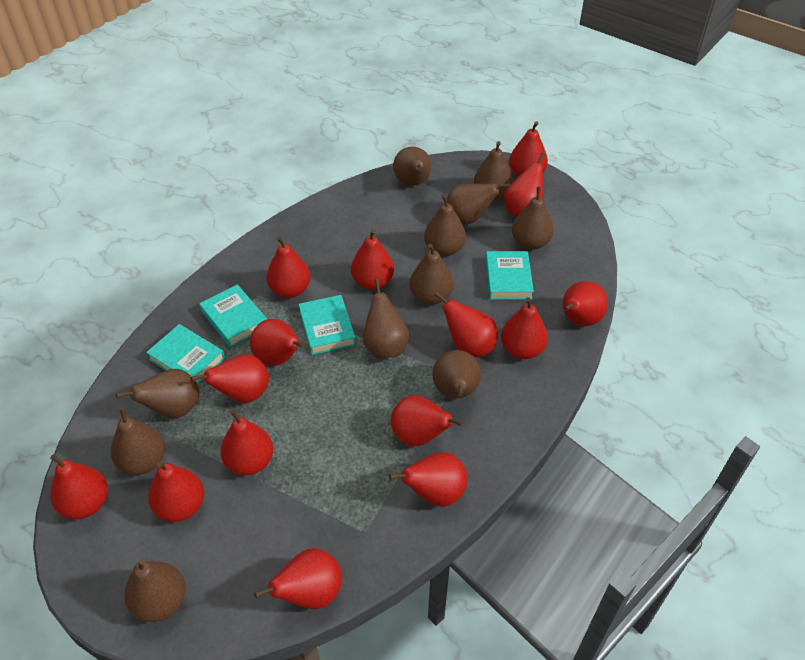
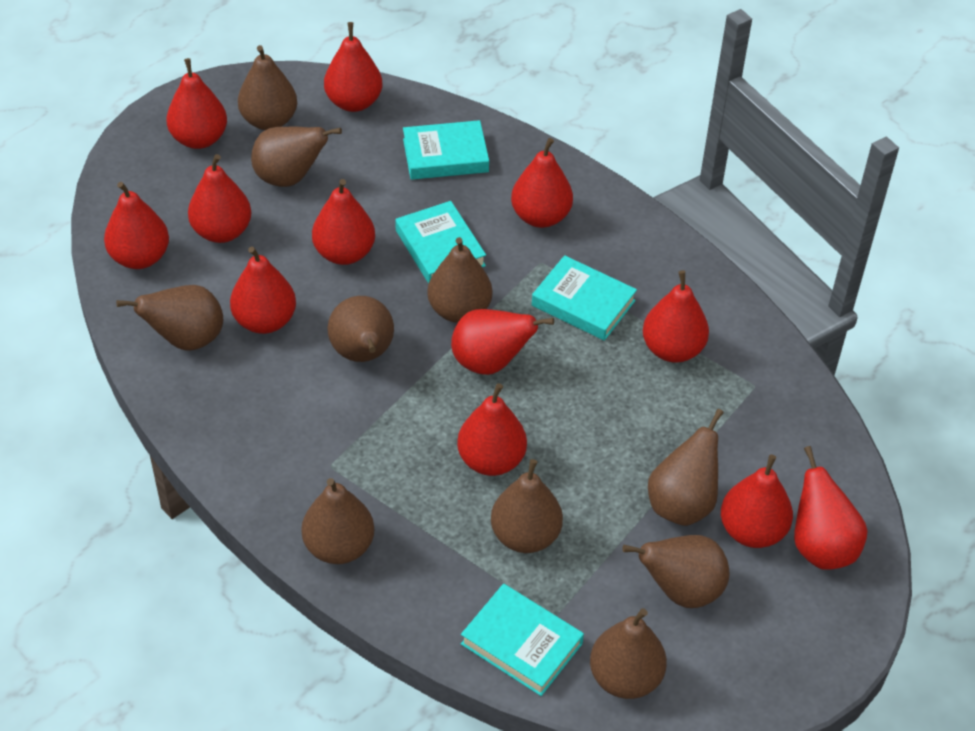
brown pear: [111,407,165,475] [116,369,199,418] [124,559,186,622] [363,279,409,359] [393,147,432,186] [410,244,454,305] [424,195,466,256] [432,350,481,398] [447,183,510,224] [474,141,513,200] [512,187,554,250] = 11 -> [116,285,223,351] [238,45,297,130] [251,127,342,187] [301,478,374,564] [327,296,394,362] [427,237,492,323] [491,459,563,553] [590,608,667,699] [622,535,729,608] [648,409,724,526] = 10
red pear: [50,454,108,519] [148,461,204,522] [191,354,269,403] [220,409,273,475] [250,319,305,366] [254,548,342,609] [266,237,311,298] [351,229,394,290] [389,452,468,507] [391,395,464,446] [434,292,498,357] [501,297,548,359] [504,153,546,217] [509,121,548,176] [563,281,608,326] = 15 -> [104,182,169,269] [166,58,227,149] [188,154,251,243] [230,246,296,334] [312,179,375,265] [324,22,382,112] [451,309,554,375] [457,383,527,476] [511,138,573,228] [643,270,709,363] [721,454,793,548] [794,446,868,570] = 12

